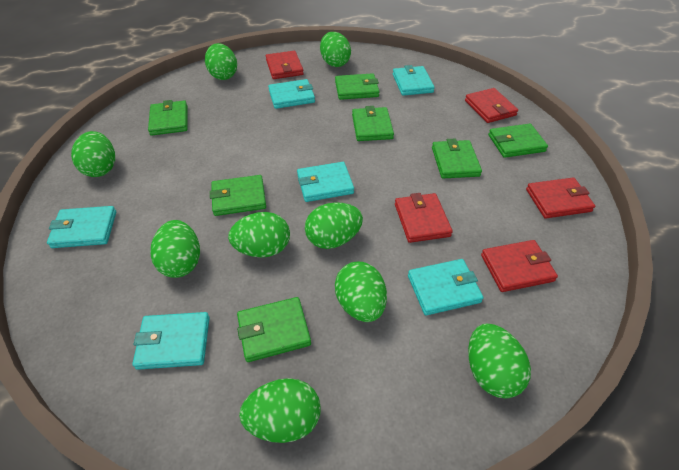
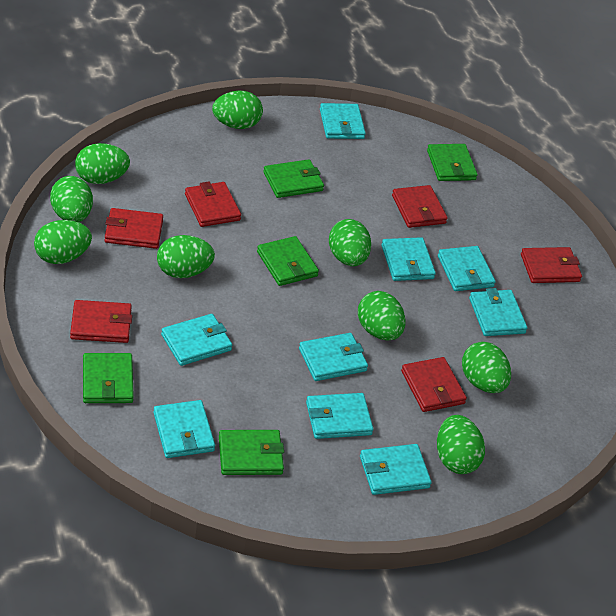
green wallet: [148,100,187,136] [210,175,266,216] [237,297,311,362] [335,73,379,100] [352,106,394,141] [432,138,482,178] [488,124,548,158] = 7 -> [83,353,134,403] [219,430,284,475] [257,236,319,286] [263,159,324,198] [427,144,478,181] = 5
red wallet: [266,51,304,79] [395,193,453,243] [465,88,518,123] [481,240,558,292] [526,177,595,218] = 5 -> [70,300,132,343] [105,208,163,249] [185,182,241,227] [392,185,448,228] [401,357,467,412] [521,247,582,283] = 6
turquoise wallet: [47,206,116,248] [132,312,210,370] [268,79,315,109] [297,162,354,202] [393,65,435,96] [408,259,483,316] = 6 -> [153,400,215,458] [161,314,232,366] [299,333,368,381] [306,393,373,439] [320,103,366,139] [360,444,432,495] [381,237,436,281] [438,246,496,291] [469,288,527,336] = 9

